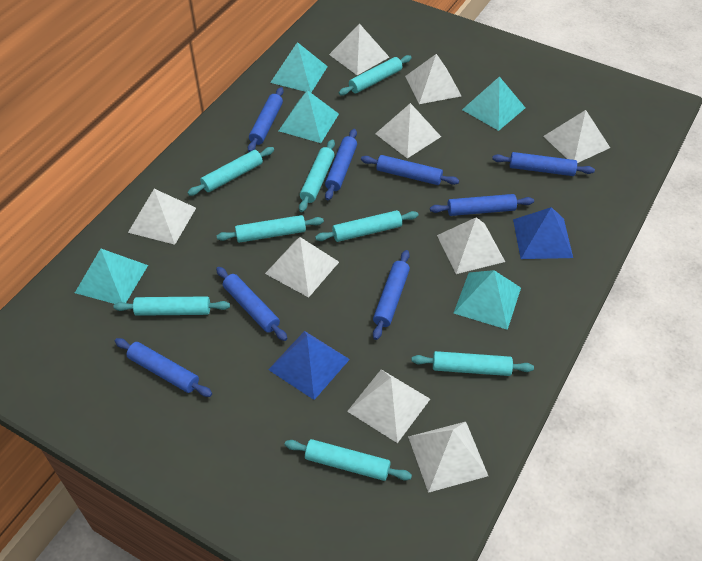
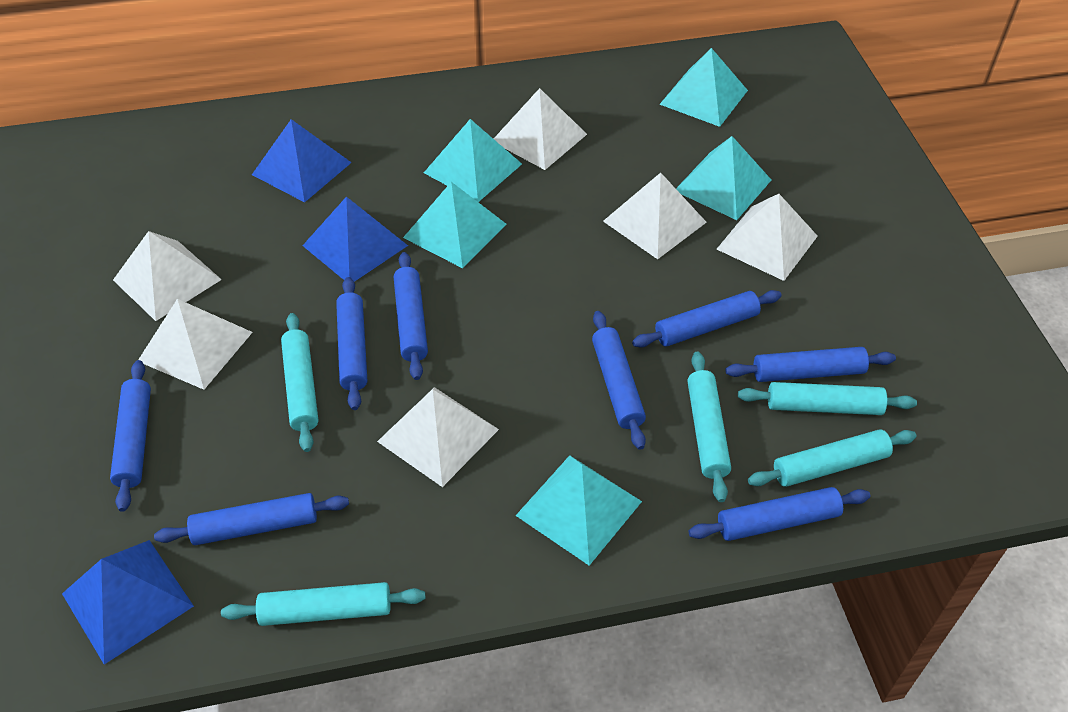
blue pyramid: [268,331,350,400] [513,207,573,259] = 2 -> [62,540,194,665] [252,119,352,203] [302,197,408,282] = 3
turquoise rolling pin: [113,296,230,316] [187,147,274,196] [217,215,324,243] [285,439,412,481] [299,139,335,212] [315,210,419,242] [339,55,412,96] [412,351,534,376] = 8 -> [221,582,426,626] [281,313,319,452] [687,351,731,502] [738,382,917,415] [748,429,916,487] = 5
white pyramid: [128,189,196,245] [265,237,339,297] [329,24,389,75] [347,369,430,443] [375,103,441,158] [405,54,461,104] [408,422,488,493] [437,217,505,274] [543,110,610,163] = 9 -> [113,231,222,321] [138,299,253,390] [377,387,499,487] [494,88,587,170] [603,173,707,259] [717,194,818,281] = 6

